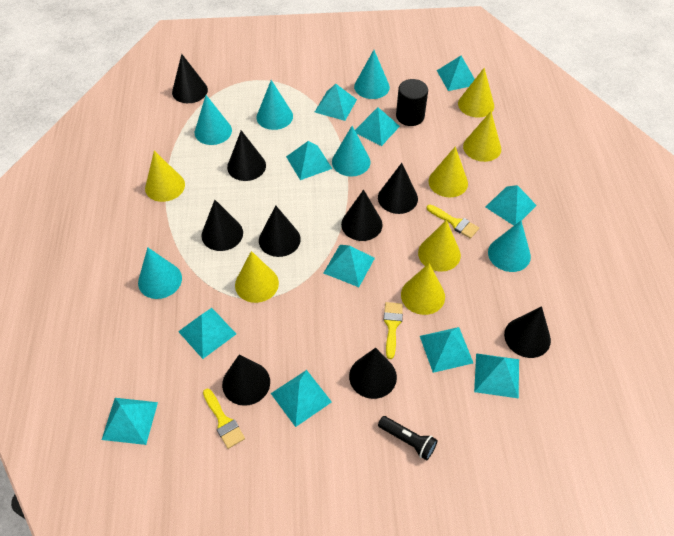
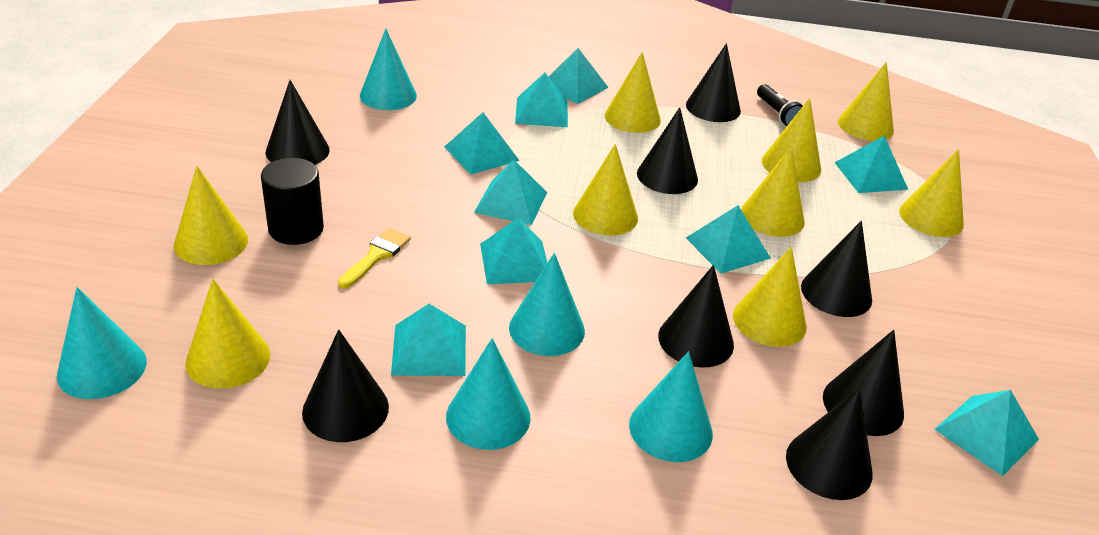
black cone: [172,54,208,103] [201,200,243,251] [222,354,270,406] [227,130,266,181] [259,206,301,257] [341,190,383,241] [349,348,397,399] [378,163,418,214] [504,306,551,358] = 9 -> [266,80,329,165] [302,329,389,442] [637,107,698,194] [658,265,734,368] [686,43,741,122] [786,388,873,500] [801,221,872,317] [823,330,904,436] = 8
turquoise cone: [138,247,182,299] [195,95,232,145] [256,80,293,130] [332,126,370,176] [354,50,390,99] [488,221,531,272] = 6 -> [57,287,147,399] [360,29,417,110] [446,338,531,450] [509,253,585,356] [629,351,713,462] = 5
turquoise pyramid: [102,398,158,445] [178,308,236,359] [271,370,332,427] [286,141,332,180] [315,84,357,121] [324,245,375,287] [355,107,400,146] [420,327,473,373] [437,56,475,91] [474,353,519,399] [486,185,537,225] = 11 -> [391,304,466,376] [444,112,520,174] [474,159,547,225] [480,218,547,284] [515,73,568,127] [549,48,609,104] [686,205,771,273] [834,136,908,193] [934,390,1039,476] = 9
yellow brush: [203,389,245,449] [383,302,403,359] [427,205,479,239] = 3 -> [338,228,411,288] = 1
yellow cone: [145,151,185,202] [235,251,279,303] [401,263,445,315] [418,220,461,272] [429,146,468,198] [458,68,494,118] [463,111,501,162] = 7 -> [174,166,248,265] [185,279,270,389] [573,144,638,235] [605,52,661,133] [733,247,807,347] [741,147,805,237] [762,98,821,182] [838,62,894,141] [899,149,964,237] = 9

